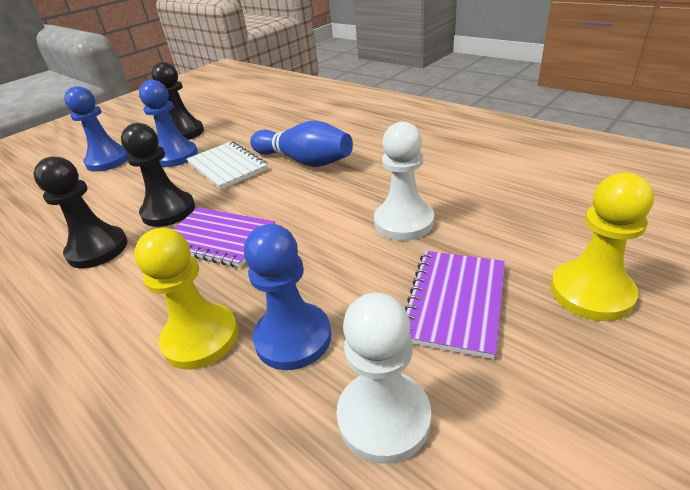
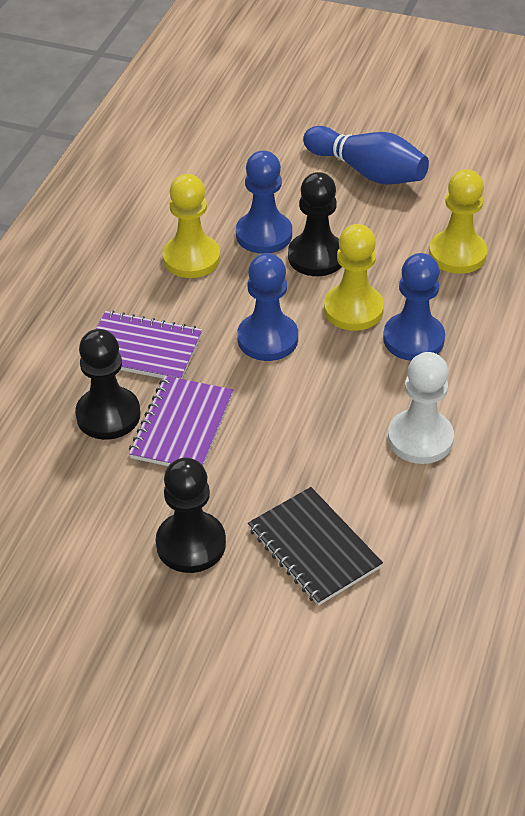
black notebook: none = 0 -> [248,487,383,606] = 1
white notebook: [186,141,268,190] = 1 -> none = 0
white pawn: [336,292,431,464] [374,122,434,240] = 2 -> [388,352,454,464] = 1
yellow pawn: [134,228,238,370] [551,173,654,321] = 2 -> [163,174,220,278] [324,224,384,331] [429,169,488,274] = 3

